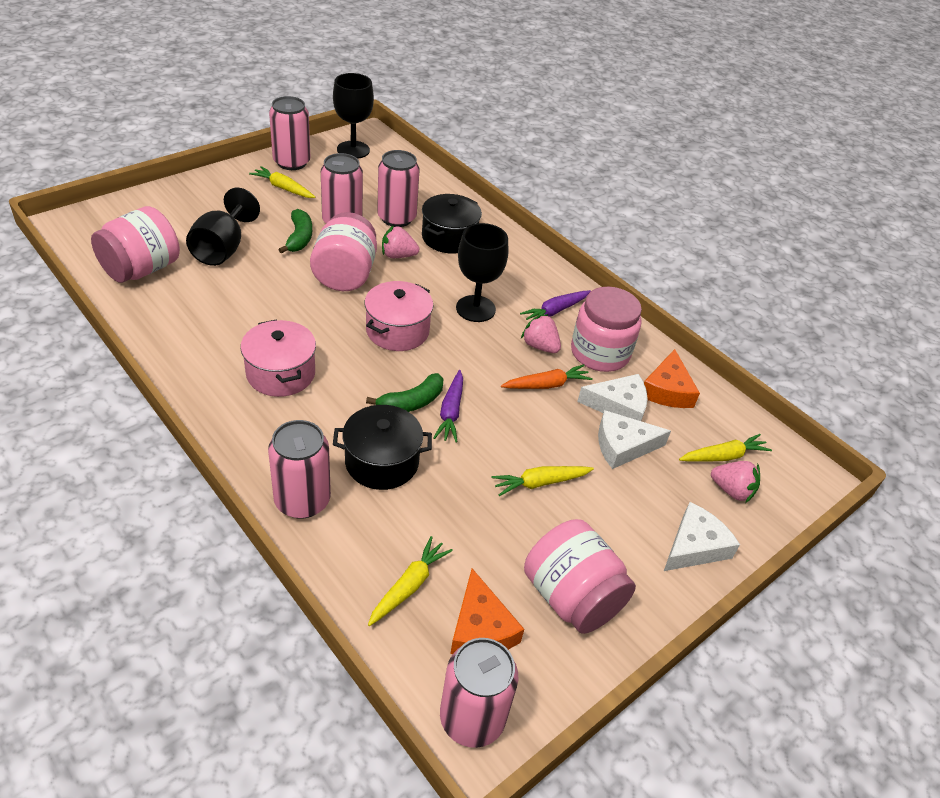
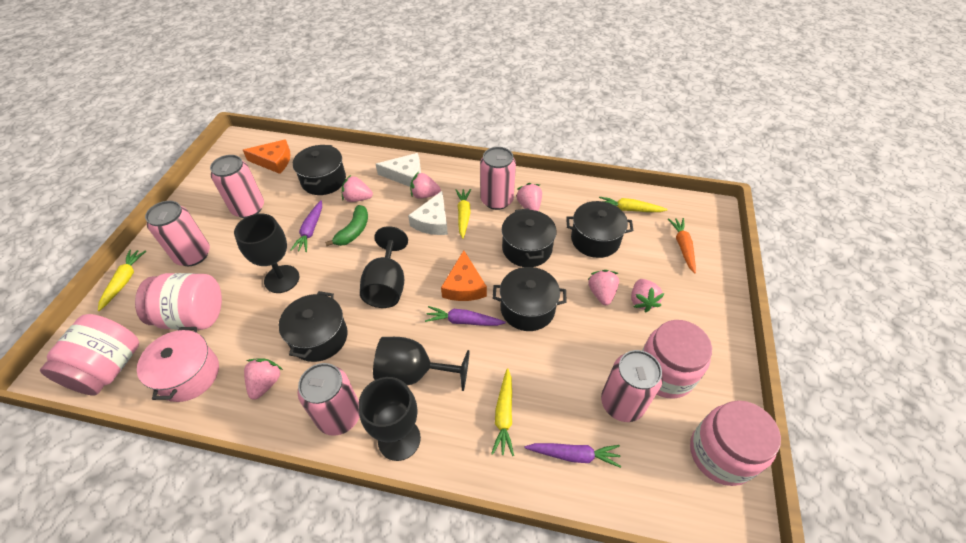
black goblet: [186,188,260,266] [333,73,374,159] [456,223,508,322] = 3 -> [234,213,299,293] [358,377,421,461] [360,226,408,308] [373,337,470,391] = 4
black pot: [333,405,432,490] [422,194,482,254] = 2 -> [279,291,348,362] [293,145,346,195] [493,267,567,331] [502,208,557,267] [566,201,634,258] = 5
green banana: [278,209,312,254] [366,373,443,412] = 2 -> [325,205,368,246] = 1
pink pot: [240,319,316,397] [364,281,433,351] = 2 -> [137,327,219,402] = 1
pink strawberry: [382,225,419,258] [521,314,561,353] [711,461,760,503] = 3 -> [244,359,283,400] [342,175,373,202] [410,172,441,199] [516,183,542,211] [588,270,619,305] [631,279,665,312] = 6
purple carrot: [433,370,463,442] [520,290,591,320] = 2 -> [291,200,322,252] [425,306,506,326] [525,443,621,468] = 3
white cheese: [577,374,647,421] [598,410,671,469] [664,502,740,571] = 3 -> [376,153,421,187] [408,191,448,235] = 2

